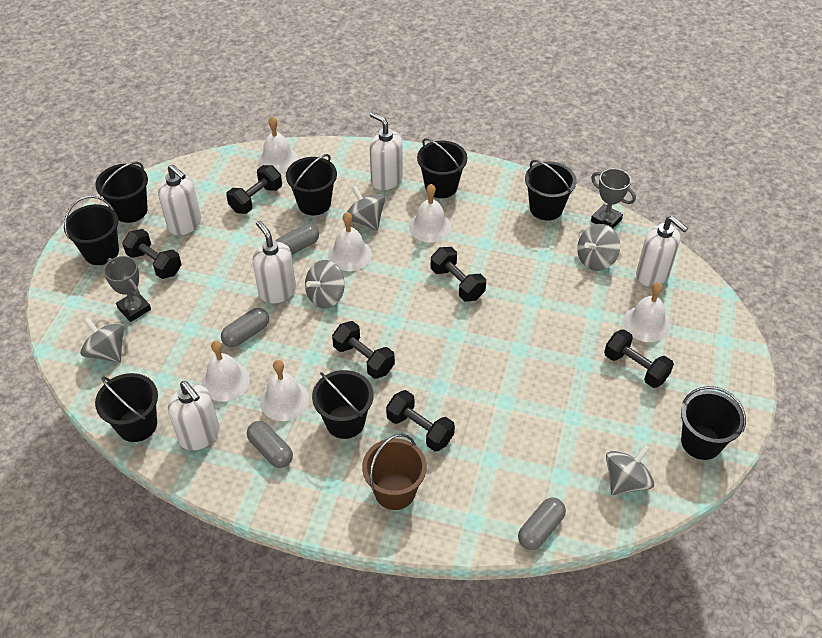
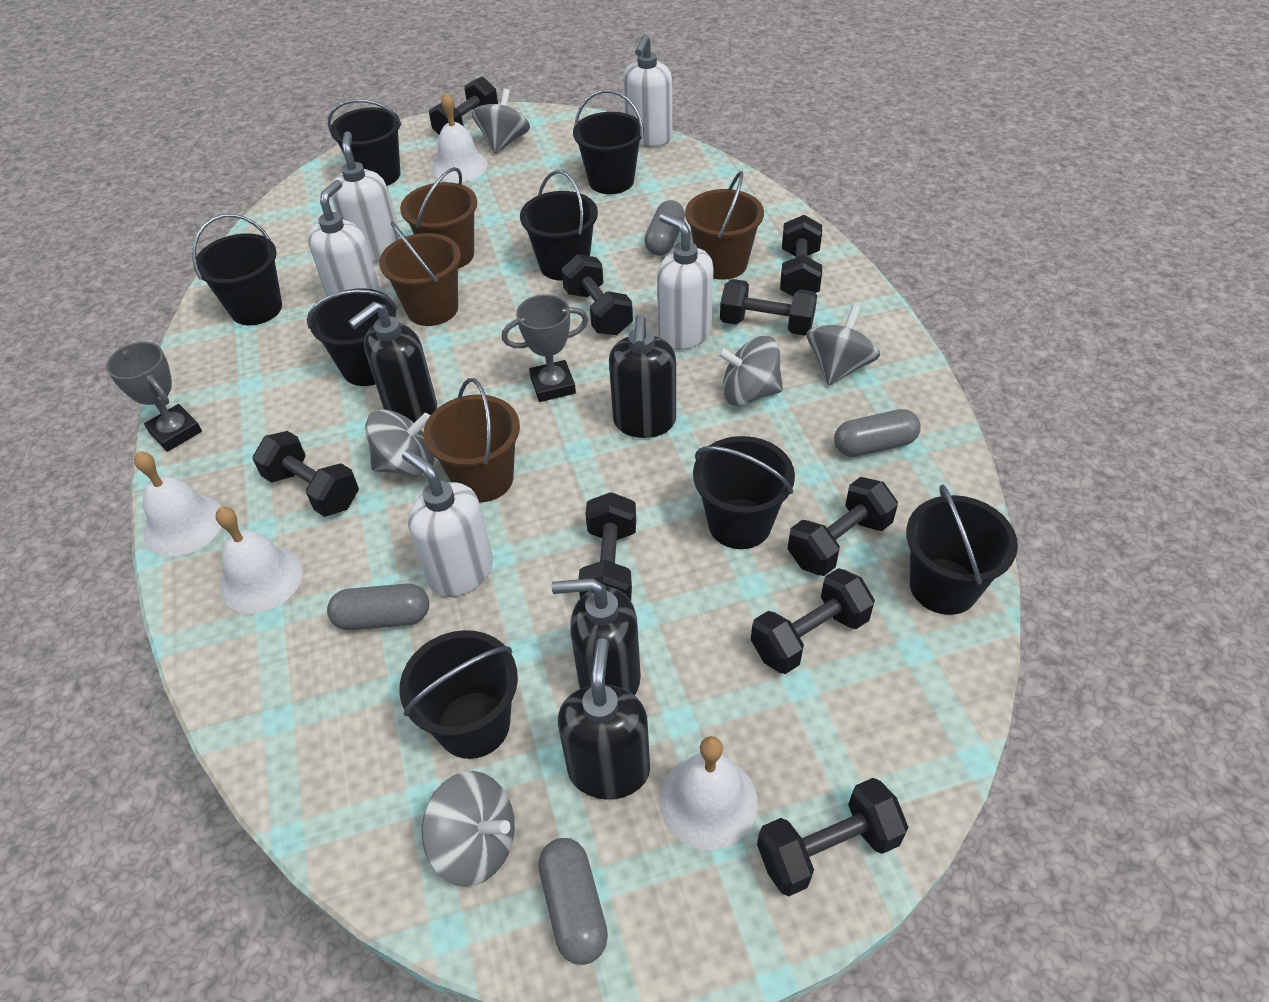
black dumbbell: [122,229,182,279] [226,165,282,214] [332,321,395,379] [386,390,455,451] [431,247,486,302] [604,329,674,388] = 6 -> [252,431,359,517] [429,77,498,135] [561,254,633,335] [579,492,636,601] [720,279,817,336] [751,568,875,674] [757,778,908,896] [780,215,822,296] [788,477,898,576] = 9
black soap dispenser: none = 0 -> [348,302,437,423] [552,578,641,695] [558,638,650,800] [609,315,676,438] = 4
brown bucket: [362,434,427,510] = 1 -> [379,222,461,326] [400,167,477,269] [423,378,520,502] [685,171,764,280] = 4
white bell: [201,340,250,402] [258,116,298,173] [260,360,309,421] [328,212,372,271] [409,184,451,243] [623,282,670,342] = 6 -> [134,451,221,556] [216,507,303,614] [432,93,488,182] [659,736,758,850] = 4

